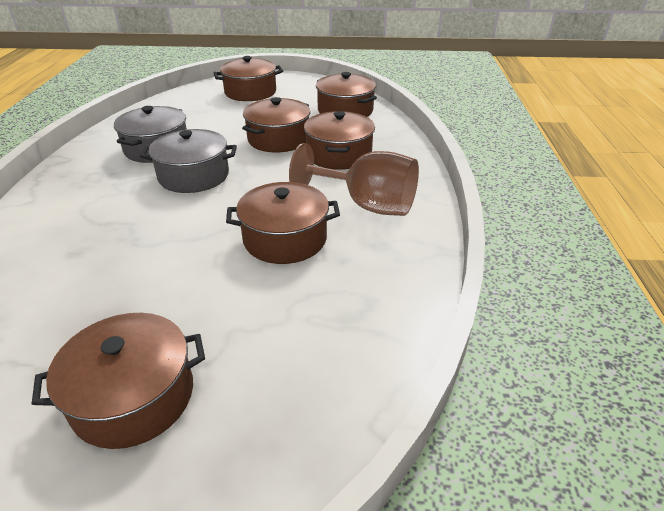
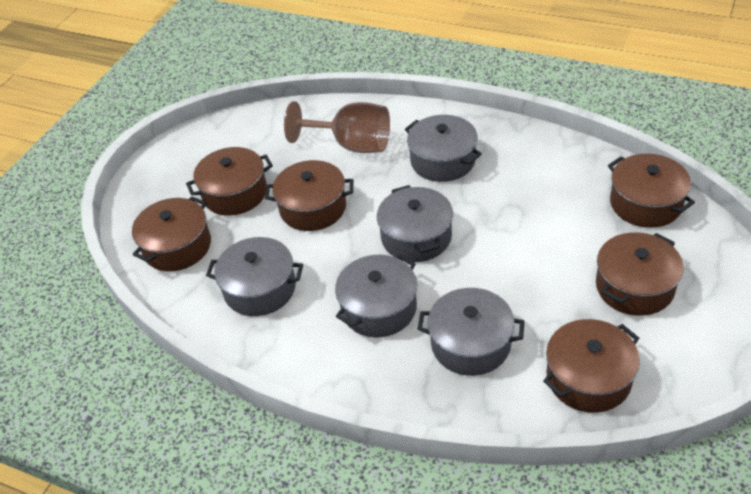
grey pot: [114,106,187,163] [140,129,237,193] = 2 -> [206,237,303,316] [335,254,417,338] [377,185,453,262] [405,115,482,182] [417,288,525,376] = 5

